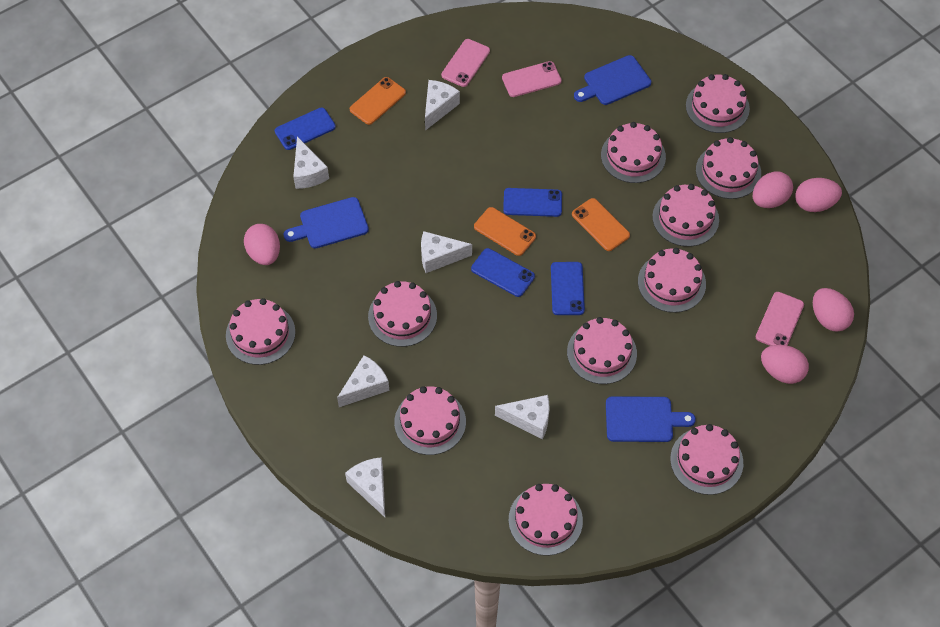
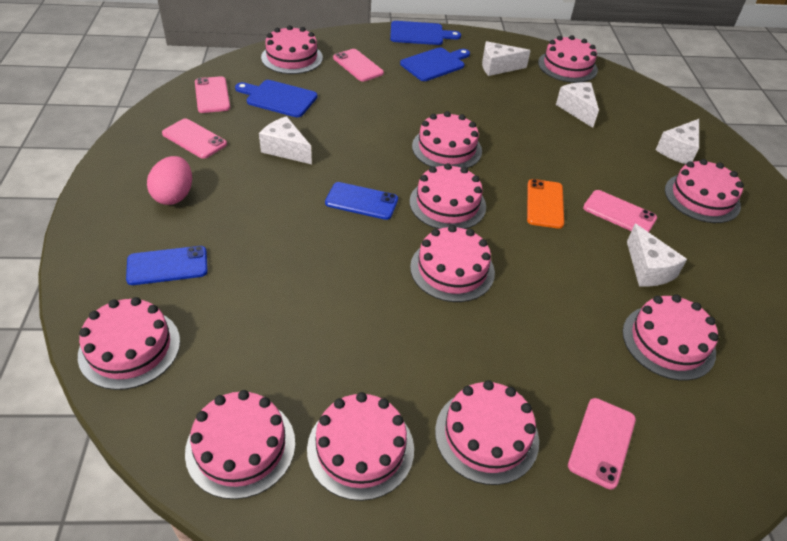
blue phone: [275,107,336,150] [471,248,535,297] [503,188,562,217] [551,262,585,315] = 4 -> [126,246,208,285] [325,182,398,220] = 2
orange phone: [350,77,406,125] [474,207,536,256] [572,198,630,251] = 3 -> [527,179,564,229] = 1
pink egg: [244,224,280,265] [753,171,793,208] [761,345,809,384] [795,178,842,212] [813,288,854,332] = 5 -> [147,156,192,205] = 1
pink phone: [441,39,490,87] [502,61,562,97] [756,292,804,346] = 3 -> [162,118,227,159] [195,76,230,113] [333,49,384,82] [568,398,636,490] [583,190,657,232] = 5
white cheese: [293,137,329,189] [337,355,390,407] [345,457,385,517] [421,231,472,273] [425,80,460,131] [495,395,550,439] = 6 -> [259,116,312,164] [482,41,531,76] [556,82,599,128] [627,224,687,287] [656,119,699,164] = 5

